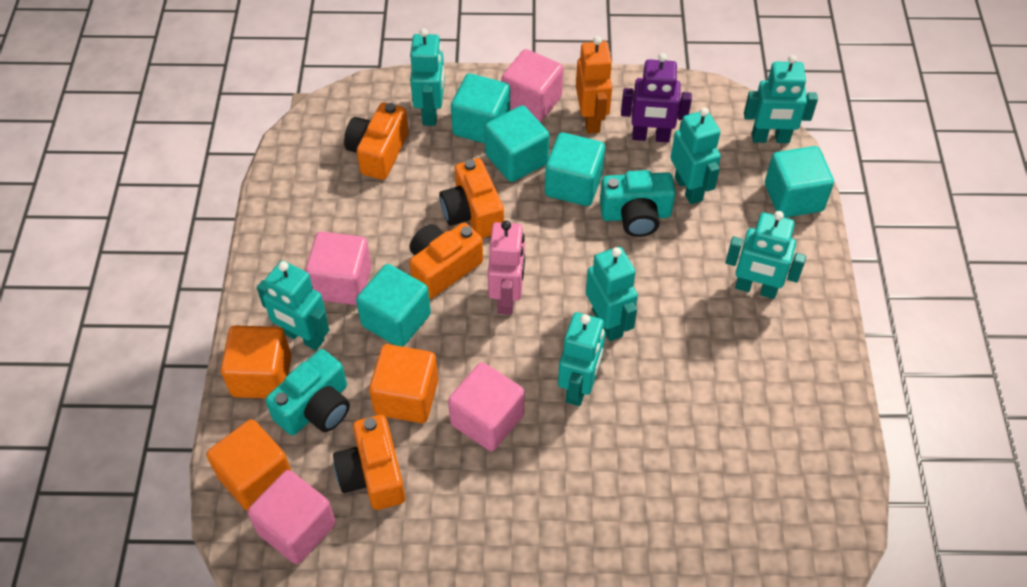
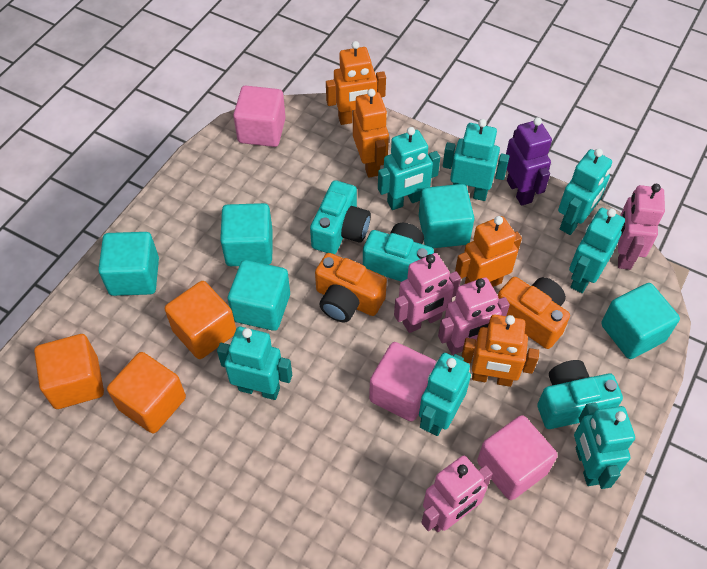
orange camera: [333,415,405,510] [344,103,409,180] [409,223,483,299] [439,158,504,238] = 4 -> [315,253,387,322] [498,277,570,349] = 2
orange robot: [576,36,613,134] = 1 -> [326,41,386,125] [353,89,389,178] [455,216,522,287] [461,315,539,387] = 4
pink cube: [248,470,336,564] [305,232,372,305] [448,362,524,451] [502,49,563,122] = 4 -> [233,86,286,147] [369,342,436,422] [477,415,557,500] = 3
pink robot: [488,220,525,315] = 1 -> [394,253,461,333] [421,455,493,532] [438,277,510,355] [618,184,665,270] = 4
turquoise camera: [265,349,350,435] [600,170,676,237] = 2 -> [310,180,371,254] [363,223,434,282] [537,360,623,429] = 3

